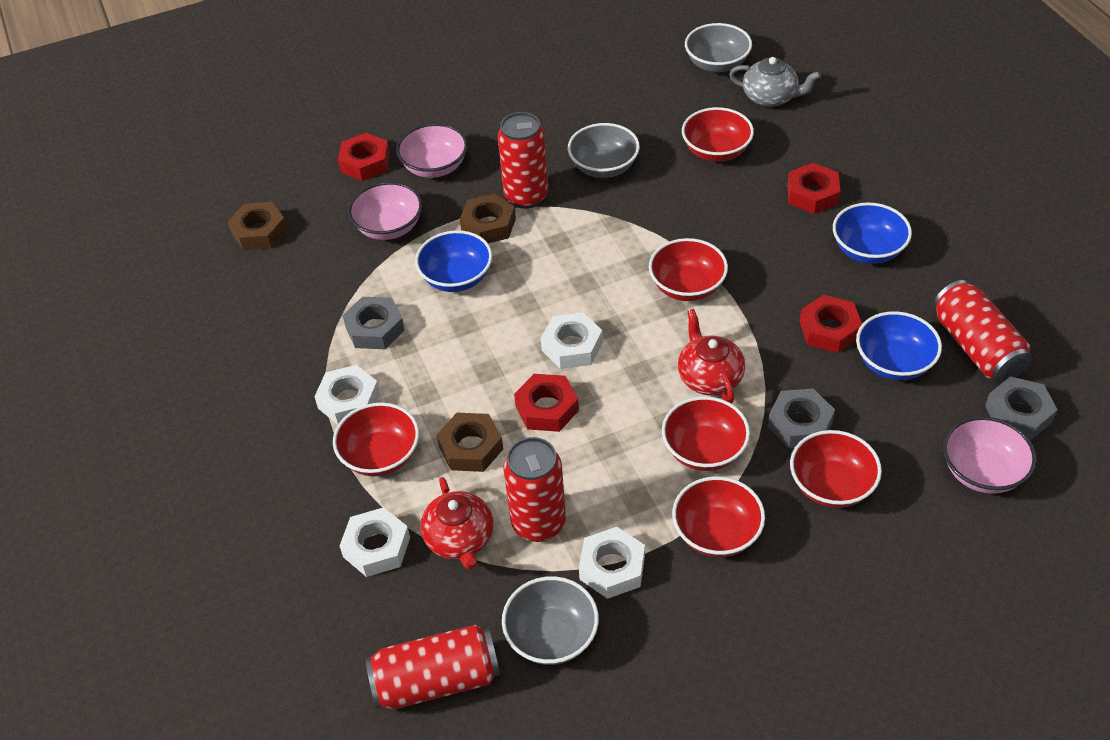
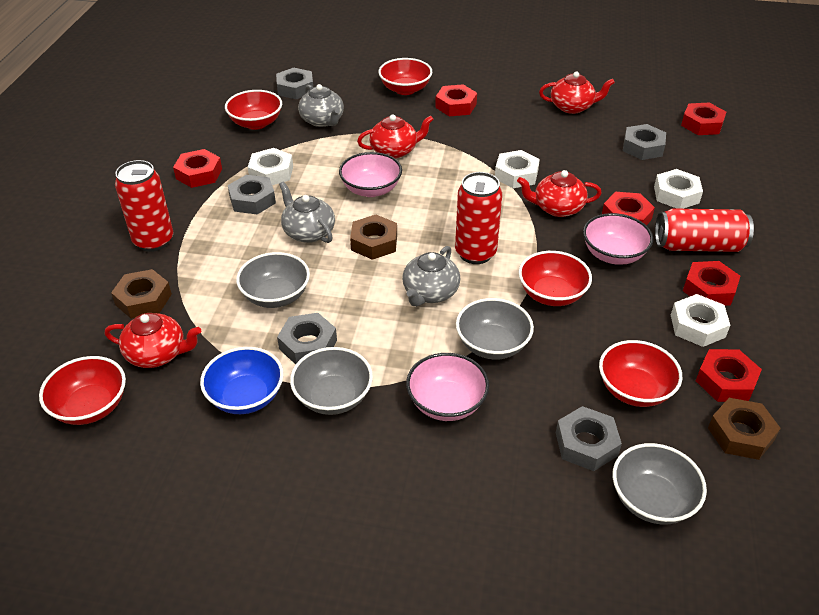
blue bowl: [415,230,492,292] [833,202,912,264] [856,311,942,380] = 3 -> [200,347,284,414] = 1
grey bowl: [502,576,599,665] [568,123,640,178] [685,23,752,73] = 3 -> [236,252,310,308] [290,347,373,415] [456,298,534,360] [612,443,707,524] = 4
grey nut: [342,297,405,349] [768,389,835,448] [985,376,1058,440] = 3 -> [228,175,276,215] [276,68,313,99] [277,313,337,365] [556,406,622,471] [623,124,666,160] = 5
grey teapot: [729,57,821,107] = 1 -> [279,181,335,243] [298,84,344,127] [402,246,460,307] = 3
red bowl: [333,403,419,476] [649,238,728,301] [662,396,750,471] [672,476,765,557] [682,107,754,162] [790,430,882,508] = 6 -> [39,356,126,425] [225,90,282,130] [378,58,432,95] [518,251,592,306] [599,340,682,407] = 5
red can: [366,625,500,709] [498,112,548,209] [504,437,566,542] [933,280,1032,382] = 4 -> [115,160,173,252] [455,172,502,264] [655,208,754,252] = 3
red nut: [338,133,390,181] [514,374,579,432] [788,163,840,214] [800,295,862,353] = 4 -> [173,149,222,188] [435,84,477,116] [602,192,655,225] [681,103,726,135] [683,261,740,306] [696,349,762,402] = 6
red teapot: [420,477,493,570] [678,309,745,404] = 2 -> [105,313,201,368] [357,114,434,159] [517,170,602,217] [539,72,615,114] = 4

